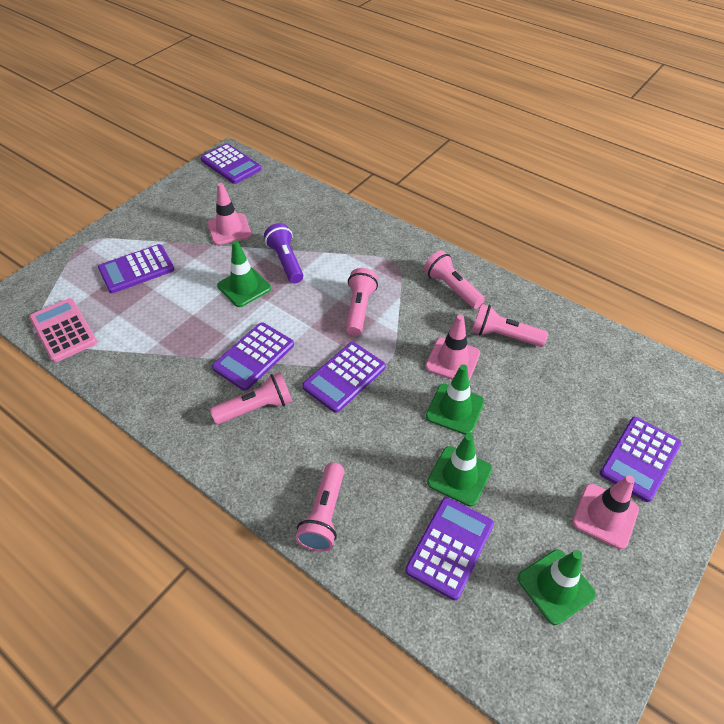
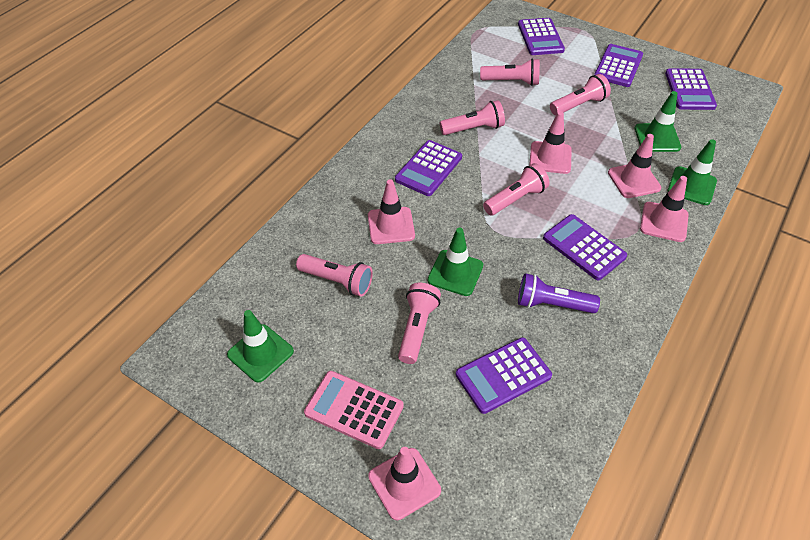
pink flashlight: [210,372,292,424] [296,462,344,552] [346,268,378,336] [424,250,485,309] [472,304,548,347] = 5 -> [296,254,373,297] [398,283,441,364] [440,100,505,135] [480,58,540,86] [483,163,550,215] [550,74,611,115] = 6
pink traffic cone: [207,183,252,245] [425,314,480,381] [572,475,639,549] = 3 -> [368,180,415,244] [368,447,441,520] [529,111,572,174] [608,134,661,198] [640,176,689,242] = 5

